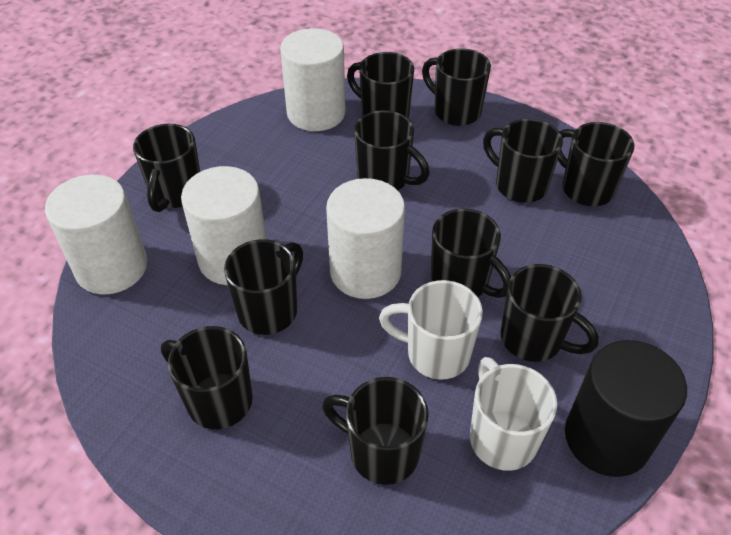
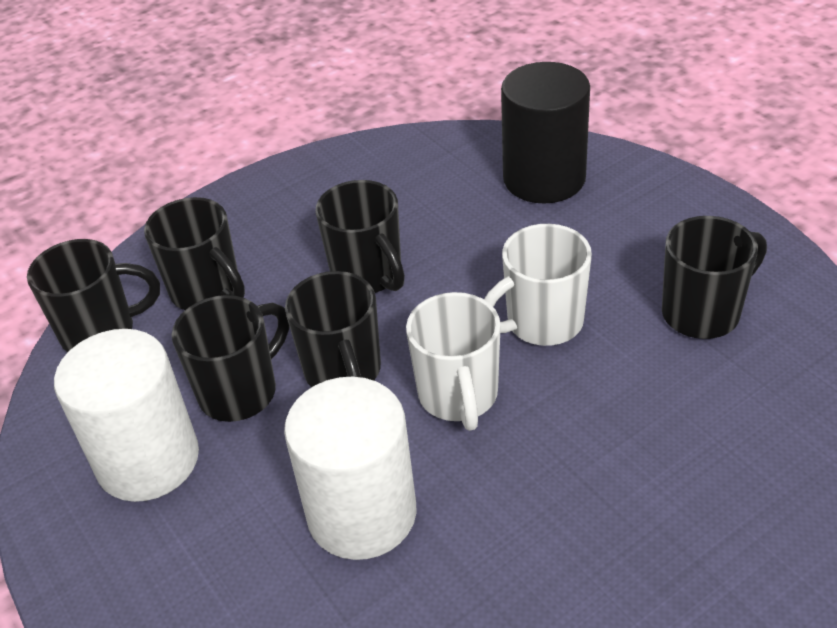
black mug: [133,124,200,212] [161,326,253,429] [224,239,303,335] [322,377,429,485] [347,52,414,118] [354,110,430,190] [422,48,491,126] [431,209,511,298] [483,119,563,203] [501,264,599,362] [558,122,634,206] = 11 -> [27,239,160,352] [144,197,245,310] [172,295,289,422] [285,271,381,387] [315,180,405,293] [662,216,767,339] = 6
white cylinder: [45,174,147,295] [181,166,267,285] [280,28,345,131] [326,178,405,299] = 4 -> [54,329,199,502] [284,377,416,560] = 2

